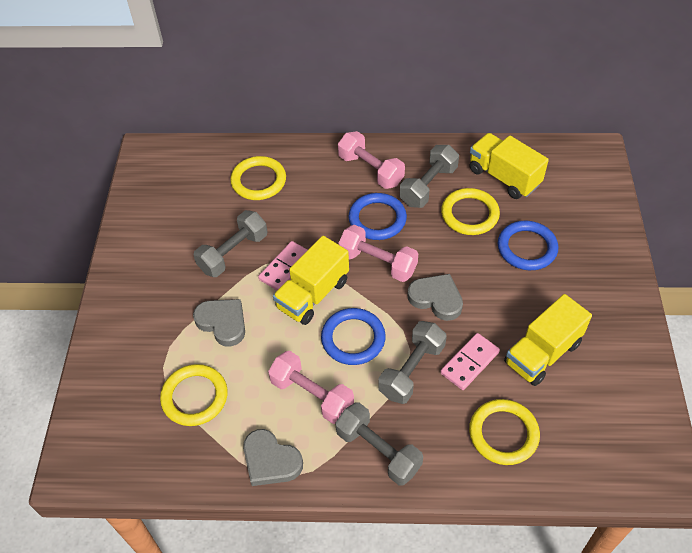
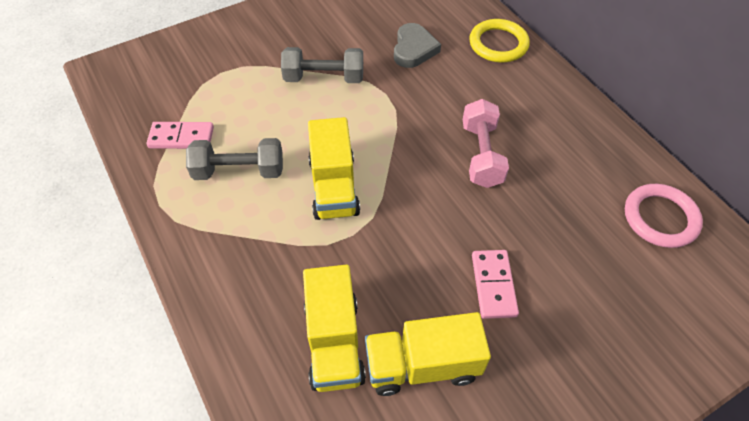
blue ring: [321,308,386,365] [348,193,407,240] [498,221,558,270] = 3 -> none = 0
grey dumbbell: [194,210,268,277] [335,402,423,486] [378,321,447,404] [400,145,459,208] = 4 -> [186,138,283,180] [281,47,363,83] = 2
grey heart: [193,299,245,347] [243,429,303,486] [408,274,463,321] = 3 -> [394,23,441,68] = 1
pink dumbbell: [268,351,354,424] [338,131,405,189] [338,225,418,282] = 3 -> [463,99,509,188] = 1
pink ring: none = 0 -> [625,184,703,248] = 1
yellow ring: [160,364,228,426] [230,156,286,200] [441,188,500,235] [469,399,540,465] = 4 -> [469,19,530,63] = 1

